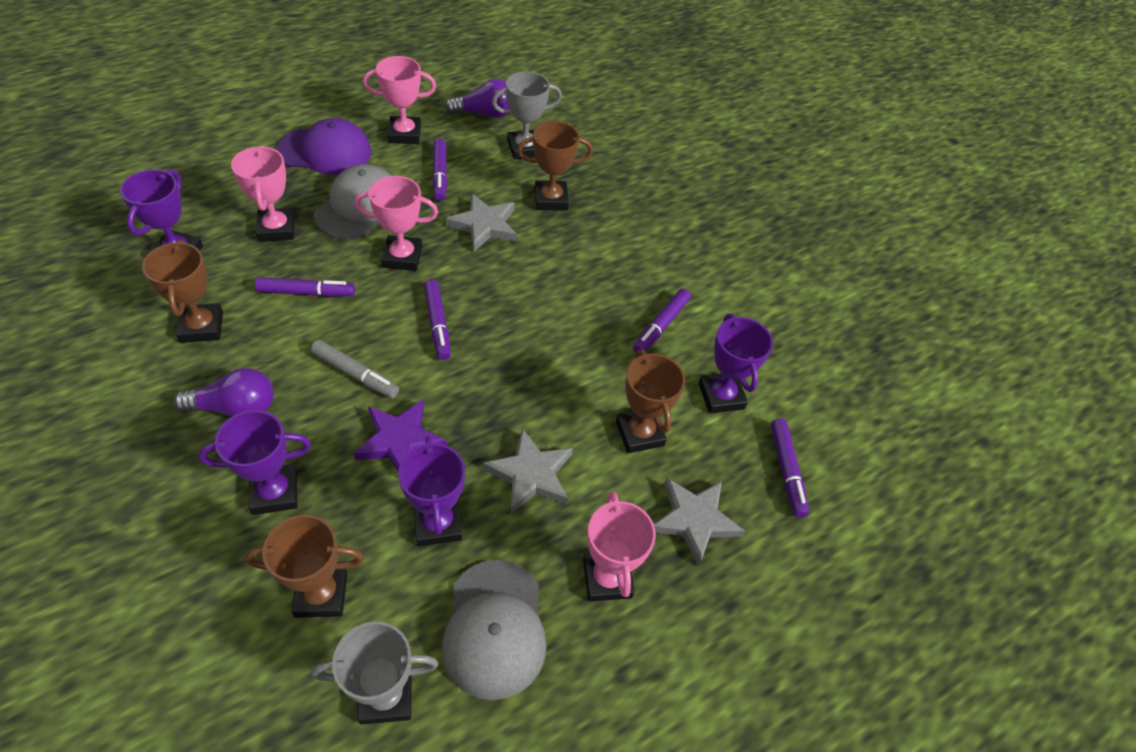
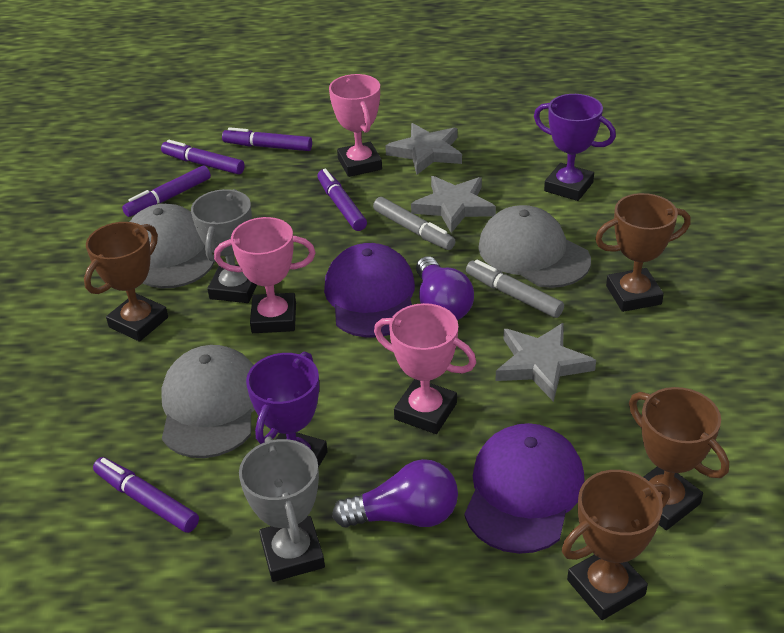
grey cap: [314,164,392,239] [442,560,547,700] = 2 -> [130,204,215,288] [161,345,255,458] [478,205,591,288] = 3
grey marker: [311,340,399,398] = 1 -> [373,197,456,250] [466,260,564,318] = 2
pink trophy: [231,145,295,242] [355,176,438,271] [363,56,436,144] [583,491,656,602] = 4 -> [214,217,316,333] [329,74,382,177] [374,303,476,434] = 3
purple cap: [276,118,371,175] = 1 -> [324,243,415,338] [464,423,585,554] = 2
purple star: [353,400,447,471] = 1 -> none = 0
purple trophy: [120,169,203,253] [198,410,311,515] [398,436,465,546] [699,314,773,413] = 4 -> [246,351,328,467] [534,94,616,201] = 2

